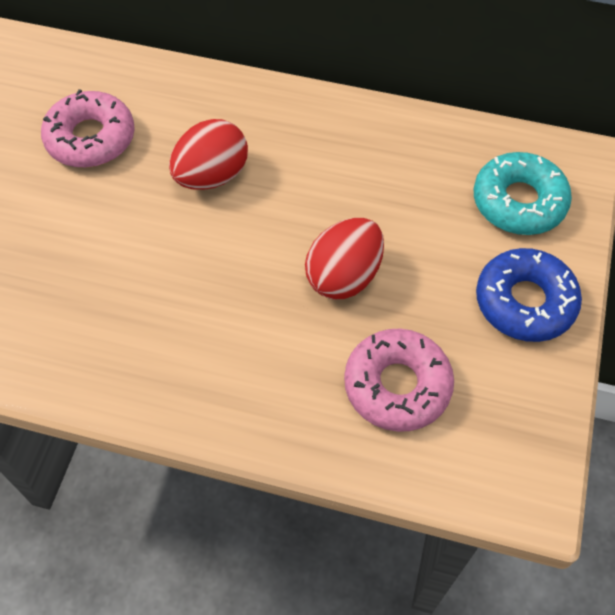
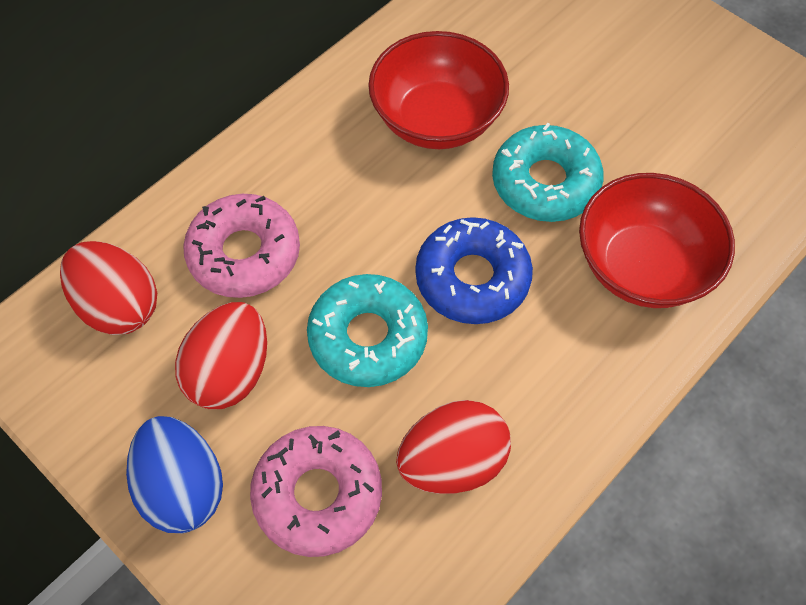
blue egg: none = 0 -> [126,416,223,533] = 1
red bowl: none = 0 -> [368,31,509,149] [579,173,735,308] = 2
red egg: [169,119,248,190] [305,218,384,299] = 2 -> [60,241,157,335] [175,302,267,409] [396,400,511,494] = 3
turquoise donut: [474,152,572,235] = 1 -> [307,274,428,387] [492,123,604,222] = 2

